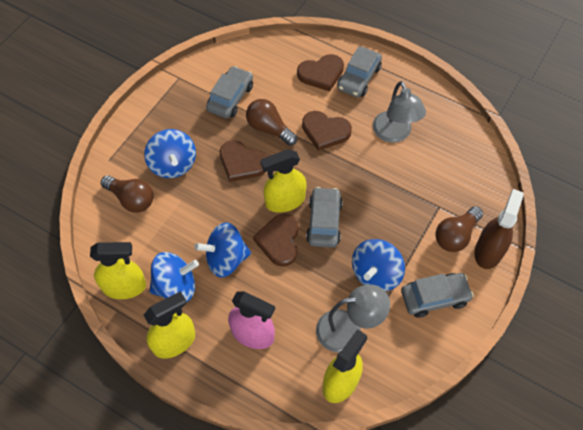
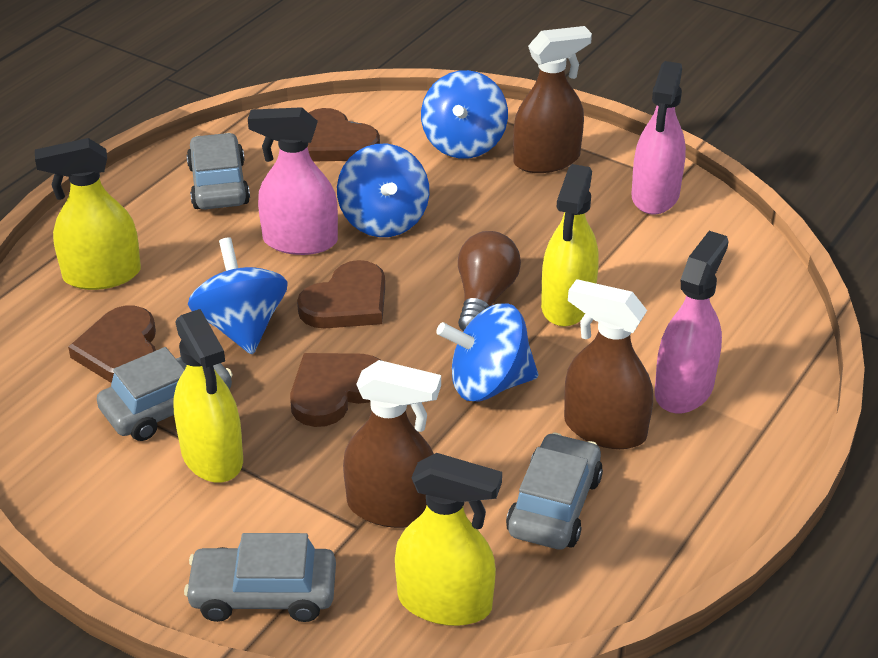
brown light bulb: [101,175,154,213] [246,99,297,146] [436,206,483,252] = 3 -> [458,231,521,331] = 1
brown spray bottle: [474,189,524,269] = 1 -> [343,360,441,528] [513,26,592,173] [564,279,653,449] = 3
grey lamp: [316,284,390,352] [373,81,426,143] = 2 -> none = 0
pink spray bottle: [228,292,275,349] = 1 -> [248,107,338,255] [632,61,686,215] [655,231,729,414] = 3

